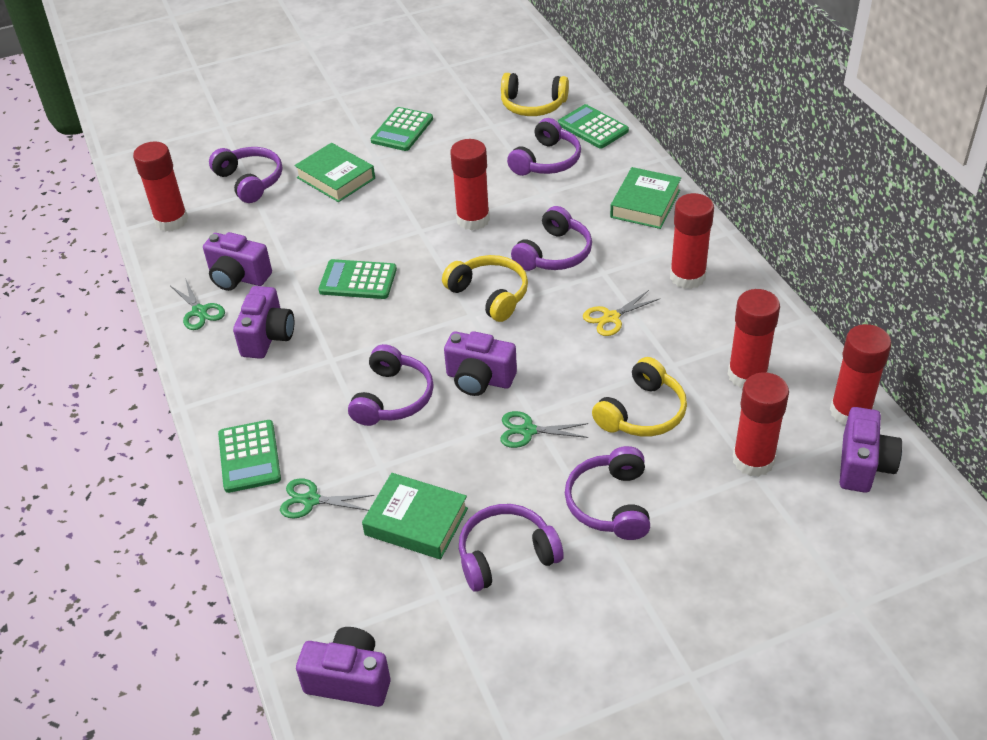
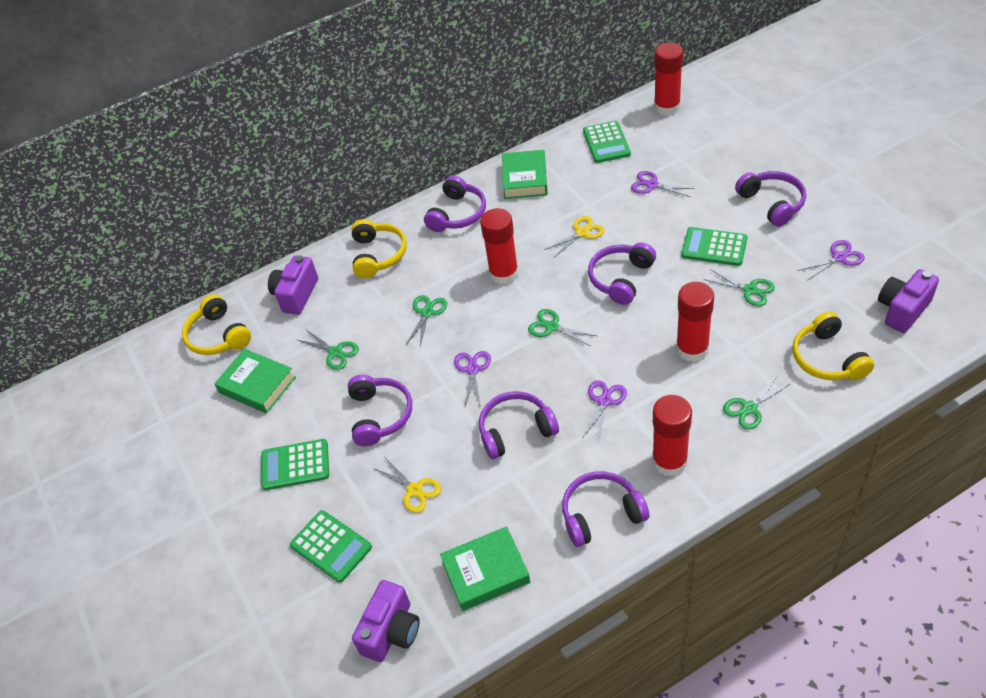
green scissors: [171,278,225,330] [280,478,374,518] [500,411,588,448] = 3 -> [298,330,359,370] [406,295,447,346] [528,309,597,346] [704,269,775,306] [723,375,790,429] = 5
purple camera: [203,232,272,291] [233,286,294,359] [296,627,390,707] [444,331,517,396] [840,407,902,493] = 5 -> [268,255,318,315] [352,580,420,662] [878,269,939,333] = 3
purple scissors: none = 0 -> [454,351,491,406] [582,380,627,442] [631,171,695,197] [798,240,865,280] = 4
red glue stick: [133,141,188,231] [450,139,490,231] [670,193,714,289] [728,289,780,388] [733,372,789,477] [830,324,892,425] = 6 -> [480,208,519,285] [652,395,692,477] [654,43,683,116] [676,282,714,362] = 4
yellow scissors: [583,290,659,336] = 1 -> [373,457,441,513] [545,216,605,257] = 2

